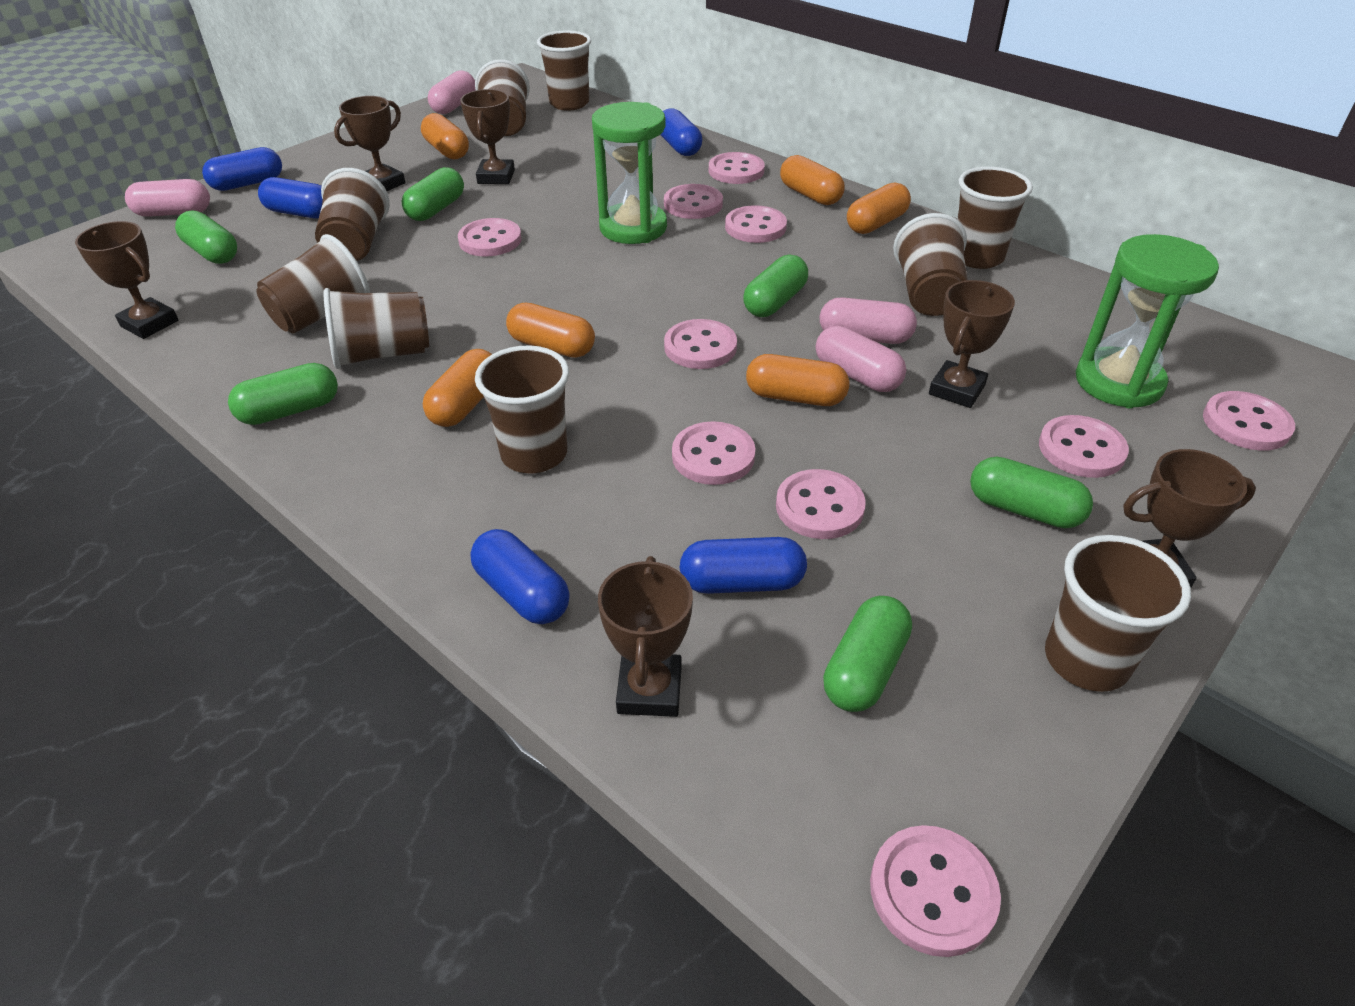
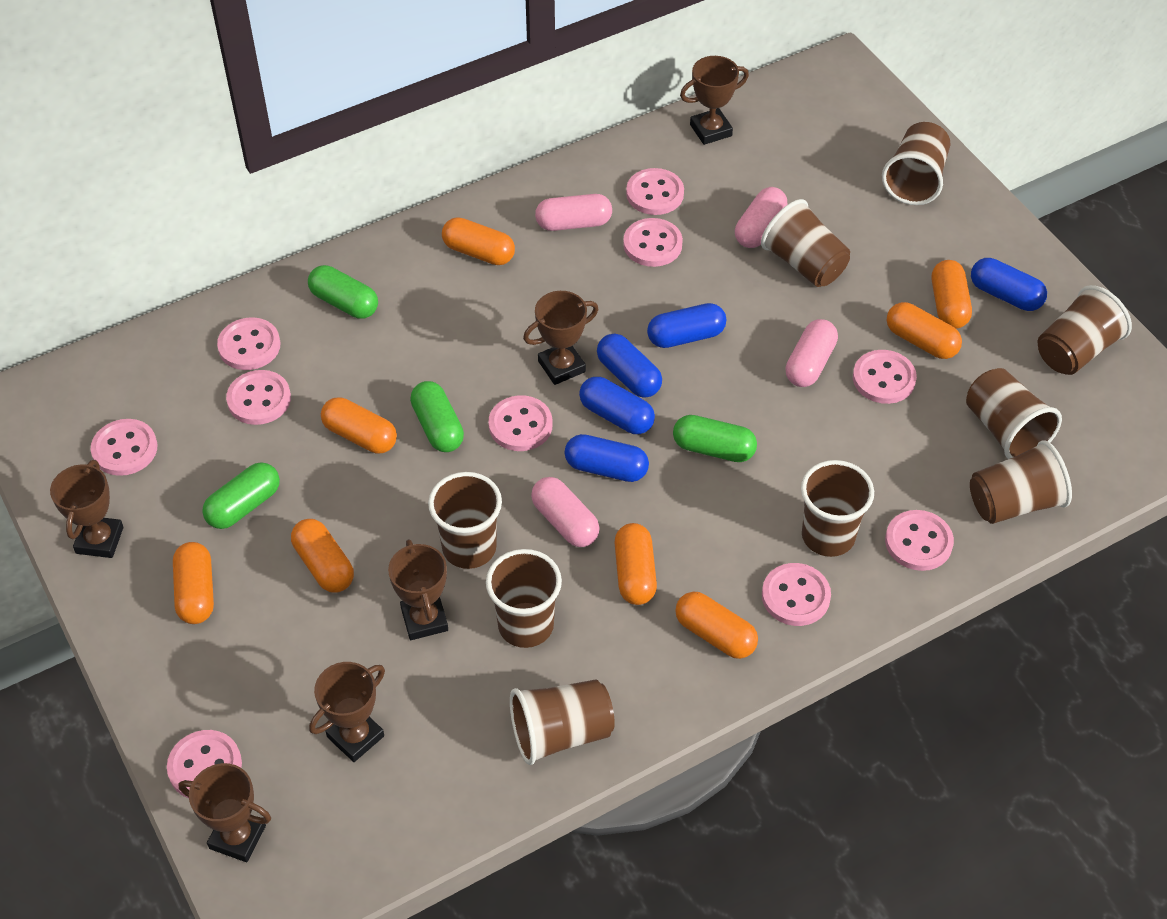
green capsule: [175,210,237,264] [228,363,338,425] [402,167,464,221] [743,255,808,317] [823,596,912,712] [970,457,1093,528] = 6 -> [202,463,280,529] [308,265,378,319] [410,381,464,452] [673,415,757,462] = 4
green hourglass: [592,102,667,244] [1076,234,1219,408] = 2 -> none = 0
orange capsule: [421,113,469,160] [423,349,492,427] [506,303,595,358] [746,354,849,406] [780,155,844,205] [847,183,911,234] = 6 -> [173,542,214,624] [291,519,354,593] [321,397,397,454] [442,217,515,265] [615,523,657,605] [675,592,758,659] [887,302,962,359] [932,260,972,329] = 8

